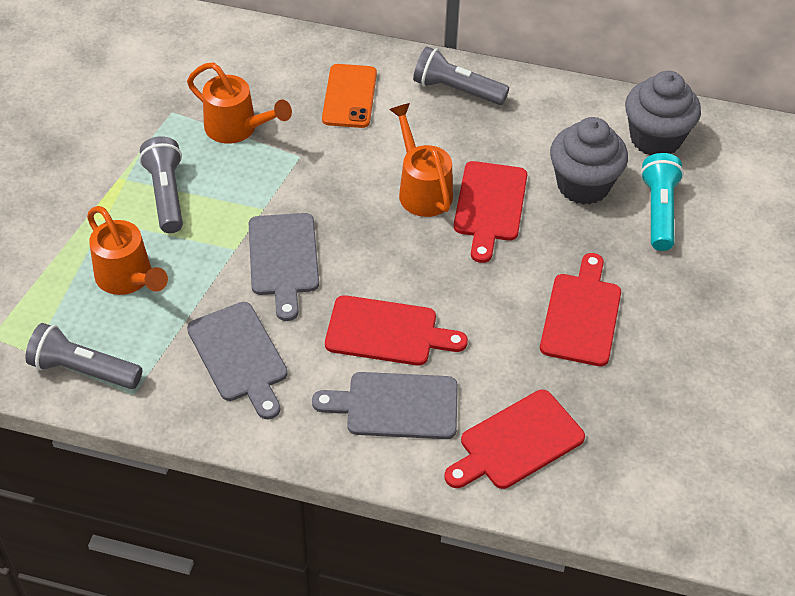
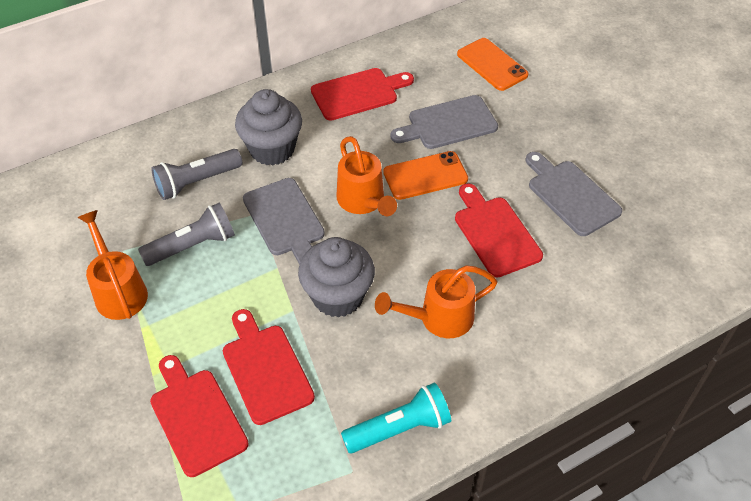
grey flashlight: [25,323,142,389] [139,136,183,233] [413,46,509,105] = 3 -> [138,203,235,266] [151,149,242,200] = 2
orange phone: [322,64,377,128] = 1 -> [383,151,468,200] [457,38,529,91] = 2

